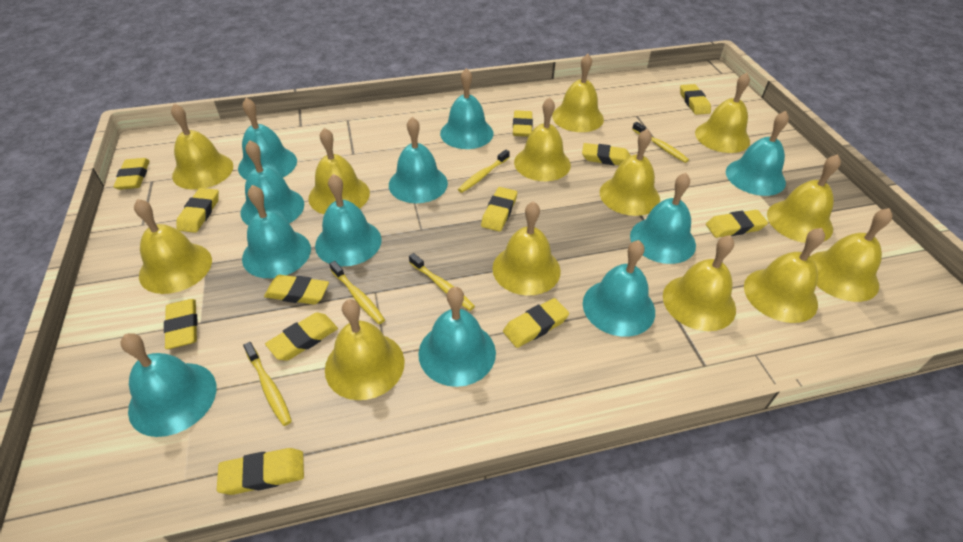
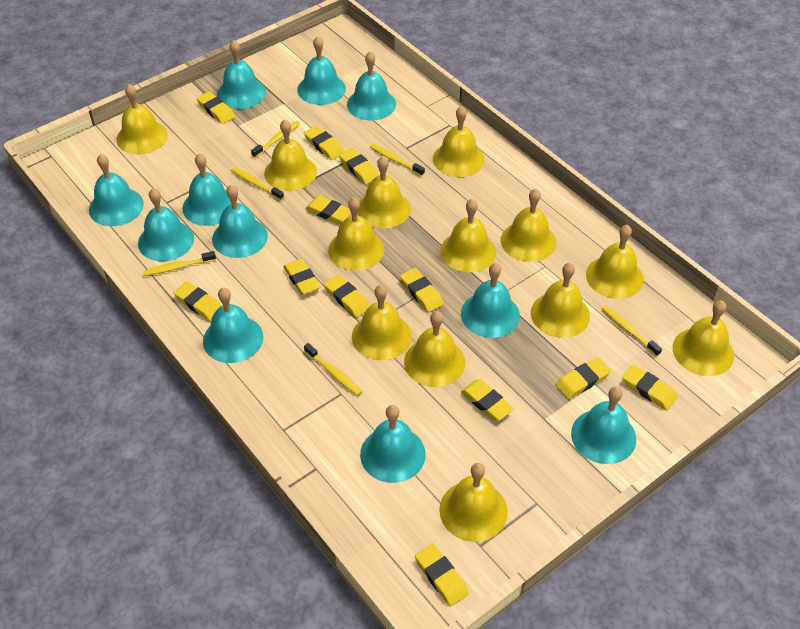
yellow toothbrush: [243,342,292,426] [329,261,385,324] [409,253,475,311] [458,150,510,193] [632,122,689,163] = 5 -> [143,251,216,276] [231,167,284,200] [251,121,300,158] [304,343,362,396] [370,144,425,176] [601,305,662,357] = 6

